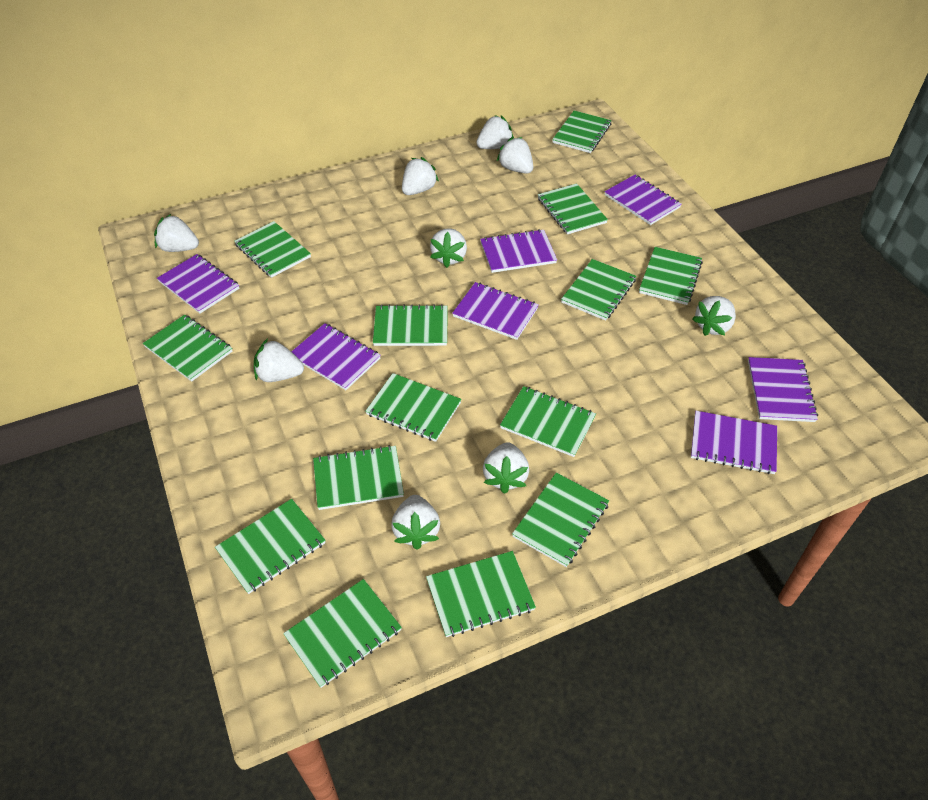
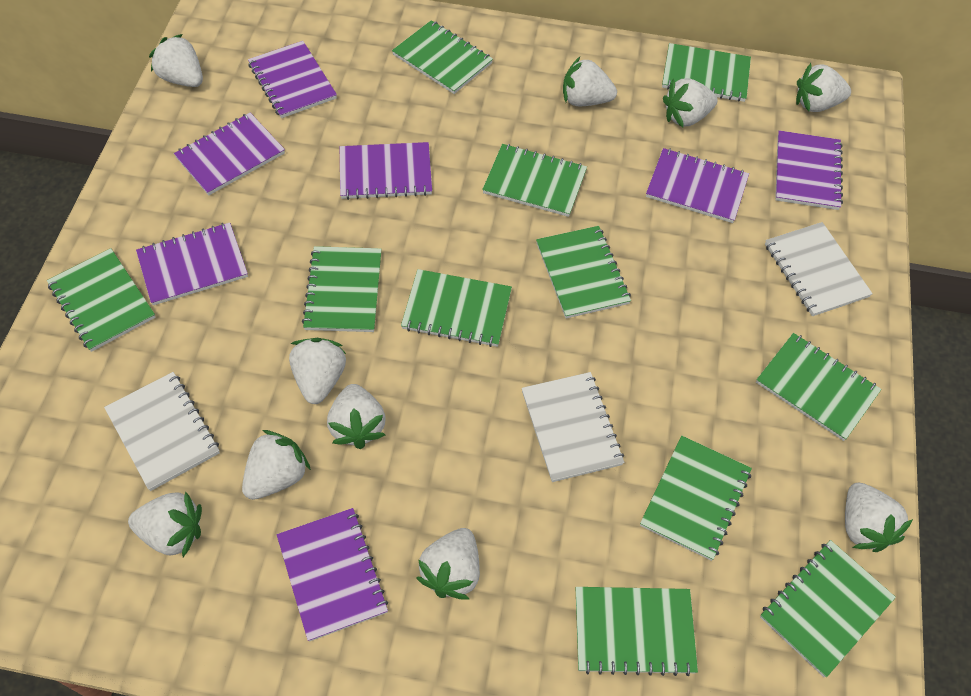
green notebook: [143,314,232,382] [215,499,326,594] [234,221,311,278] [283,579,402,688] [313,445,404,510] [365,373,462,442] [373,304,448,346] [426,551,536,637] [500,386,596,457] [512,473,609,567] [538,183,608,234] [552,110,612,153] [561,259,636,321] [639,247,703,305] = 14 -> [47,248,156,352] [302,246,382,332] [392,20,493,94] [401,269,512,347] [482,144,587,217] [536,226,631,318] [575,587,698,676] [640,436,752,561] [662,43,751,102] [756,333,881,441] [760,540,896,678] = 11
white notebook: none = 0 -> [104,372,220,491] [522,372,624,482] [765,222,873,316] = 3
white strawberry: [154,214,199,252] [254,339,304,382] [391,495,440,550] [402,157,439,195] [430,228,467,268] [476,115,513,149] [483,442,529,494] [497,136,533,174] [692,296,736,336] = 9 -> [128,491,202,557] [149,34,203,87] [242,430,311,500] [289,338,346,404] [327,384,386,449] [416,528,480,600] [563,57,617,106] [663,78,718,127] [796,63,851,112] [845,483,913,552] = 10

